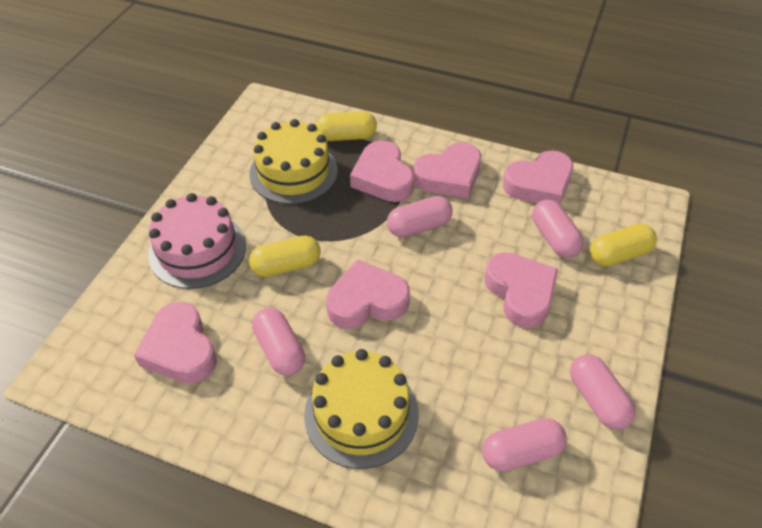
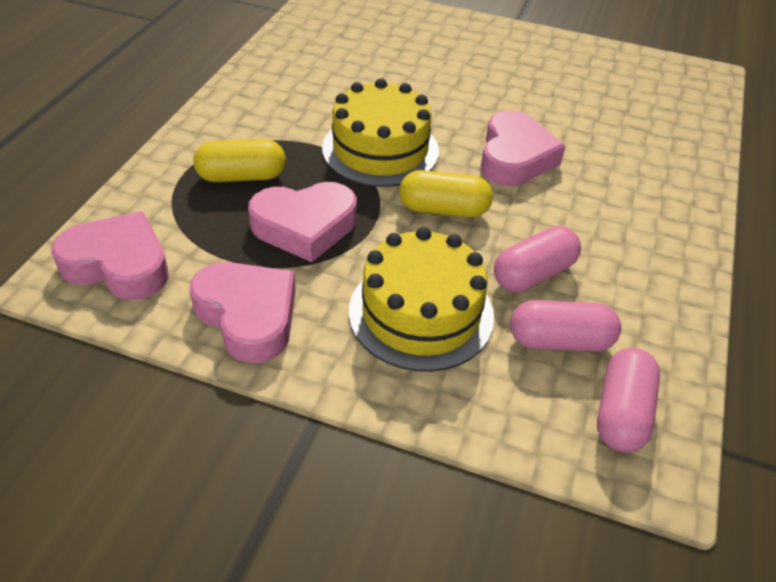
pink cake: [148,193,246,289] = 1 -> none = 0
pink capsule: [252,308,305,376] [387,196,452,237] [482,418,567,472] [532,200,584,258] [570,354,636,429] = 5 -> [494,226,581,292] [510,300,621,352] [597,348,660,452] = 3
pink heart: [134,302,217,384] [326,259,410,329] [350,140,414,202] [414,142,481,198] [484,252,558,328] [503,150,573,205] = 6 -> [51,211,169,300] [190,262,296,363] [248,182,357,262] [481,110,566,186] = 4
yellow capsule: [249,236,321,277] [315,111,377,141] [590,224,657,267] = 3 -> [194,139,286,182] [399,170,493,217] = 2

